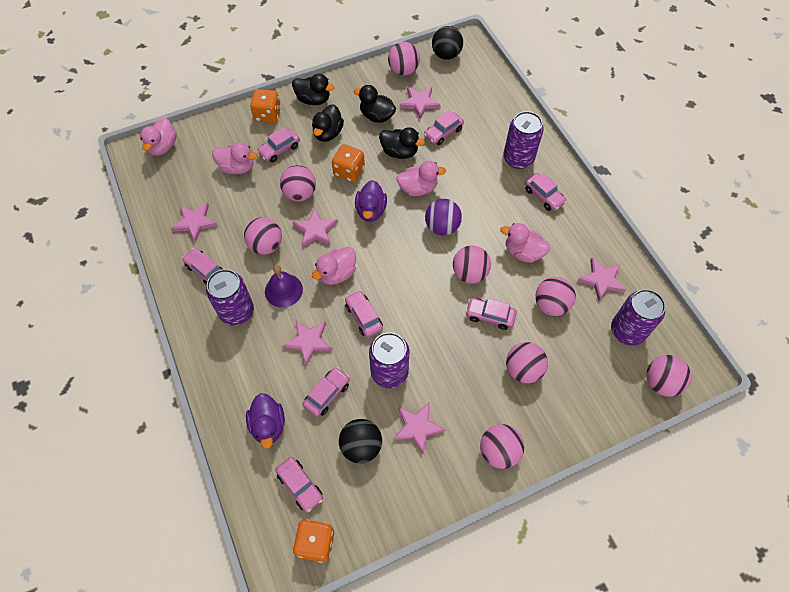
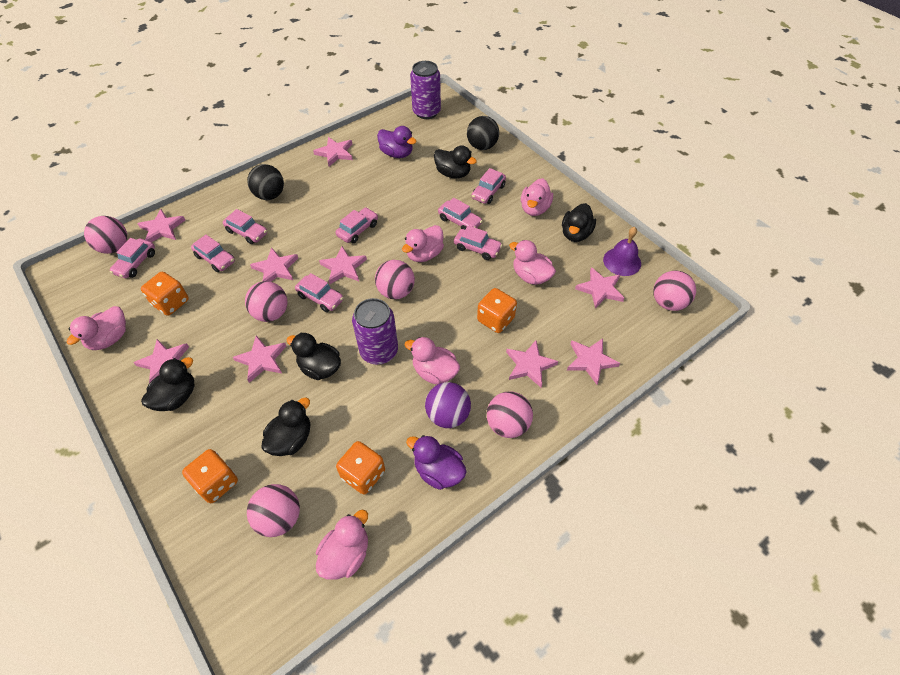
black duck: [292,74,335,105] [312,104,344,142] [354,85,396,123] [379,127,425,159] = 4 -> [141,357,195,411] [261,397,310,456] [287,333,341,380] [434,145,477,178] [562,203,596,242] = 5
orange dice: [250,89,281,123] [293,520,334,563] [332,144,365,182] = 3 -> [141,272,189,316] [182,449,238,503] [336,441,385,494] [477,288,517,333] = 4
pink ball: [244,217,282,255] [280,165,316,201] [388,42,420,76] [453,246,491,284] [480,424,524,469] [506,342,548,383] [535,277,576,316] [646,355,691,397] = 8 -> [84,216,127,254] [245,281,288,322] [247,484,300,537] [375,260,415,299] [487,391,533,438] [653,271,696,311] = 6
pink duck: [140,117,177,156] [212,142,257,174] [312,247,356,285] [396,161,446,196] [501,223,550,263] = 5 -> [67,306,126,350] [316,510,368,580] [402,225,444,262] [405,337,460,385] [509,240,556,285] [521,178,553,216] = 6
pink star: [171,202,218,242] [283,320,333,365] [292,208,338,247] [393,402,446,454] [400,87,441,119] [578,258,626,301] = 6 -> [133,339,189,383] [137,209,185,242] [233,336,286,383] [250,247,298,282] [313,137,353,166] [319,246,367,284] [506,341,558,388] [567,338,620,384] [575,267,624,308] = 9
purple can: [206,269,254,326] [369,332,410,388] [503,111,544,169] [611,289,666,346] = 4 -> [352,298,398,365] [410,61,441,119] = 2

